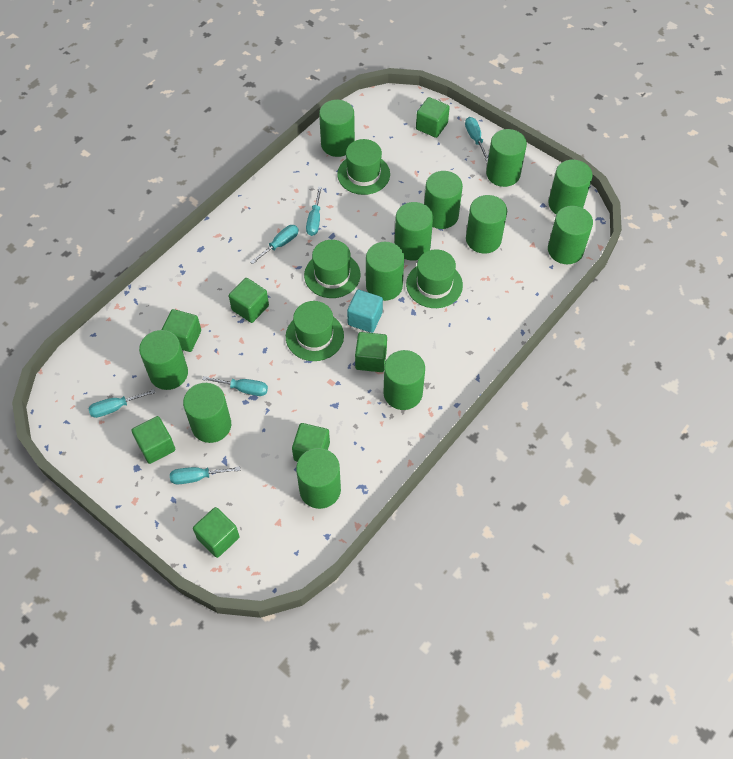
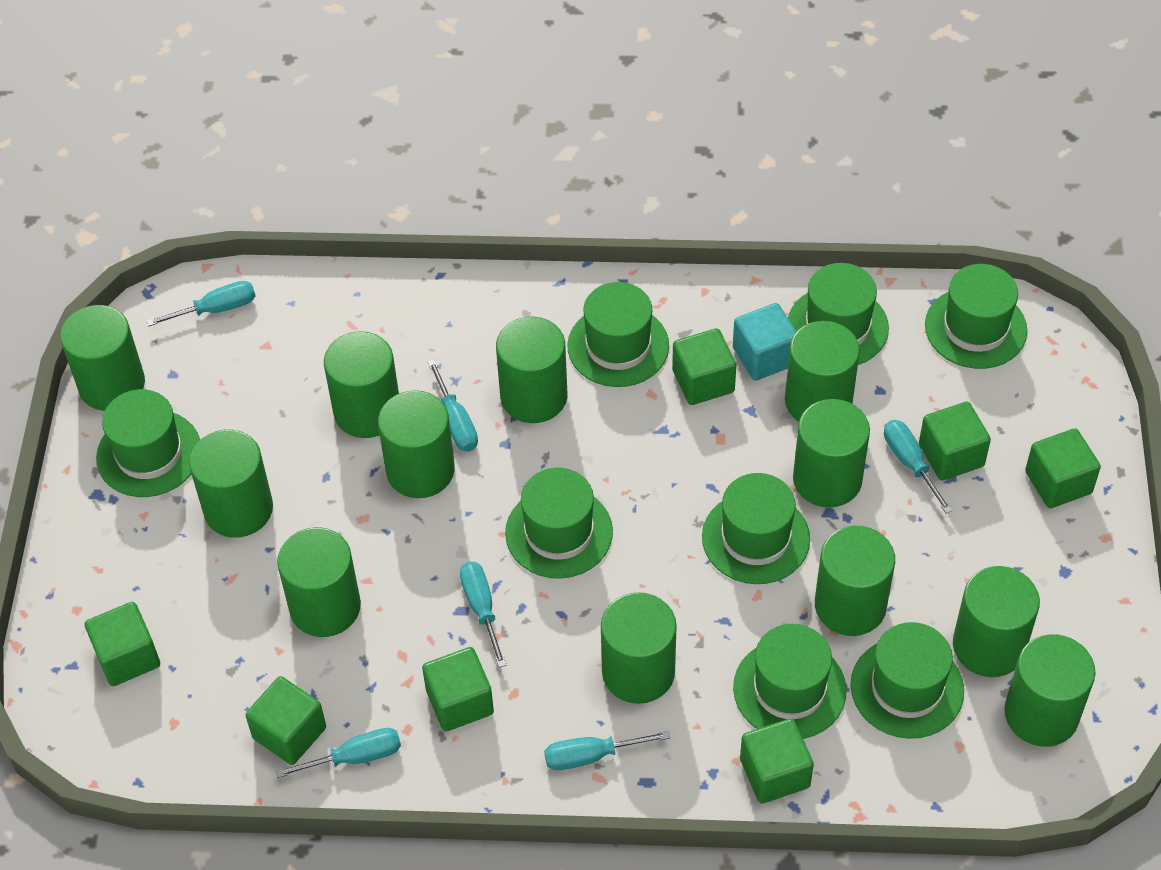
green hat: [286,301,344,361] [304,240,360,298] [337,139,390,195] [406,249,463,308] = 4 -> [96,389,200,497] [505,468,613,579] [567,282,669,387] [702,473,810,584] [733,624,847,739] [788,263,889,365] [850,622,964,739] [925,264,1027,369] = 8

